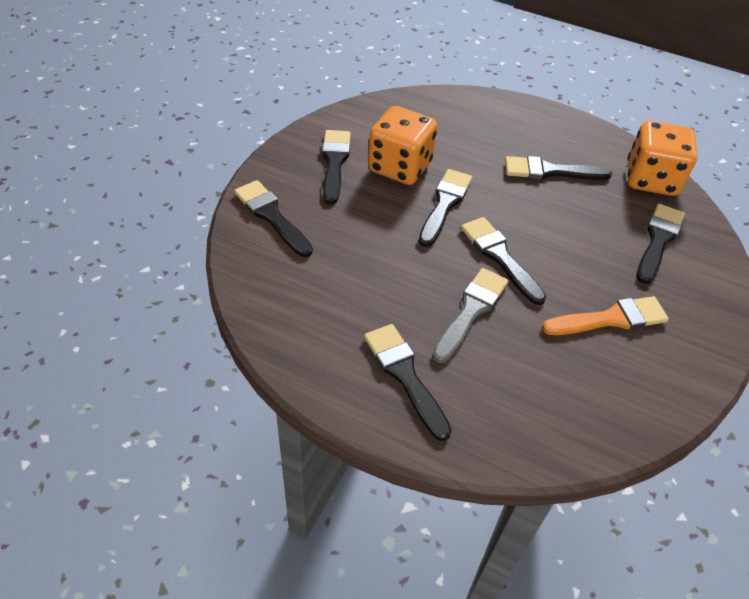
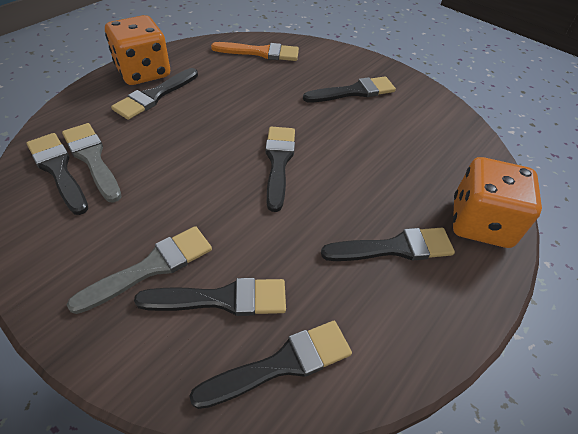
grey brush: [432,268,509,363] = 1 -> [62,123,122,203] [67,226,212,314] = 2

